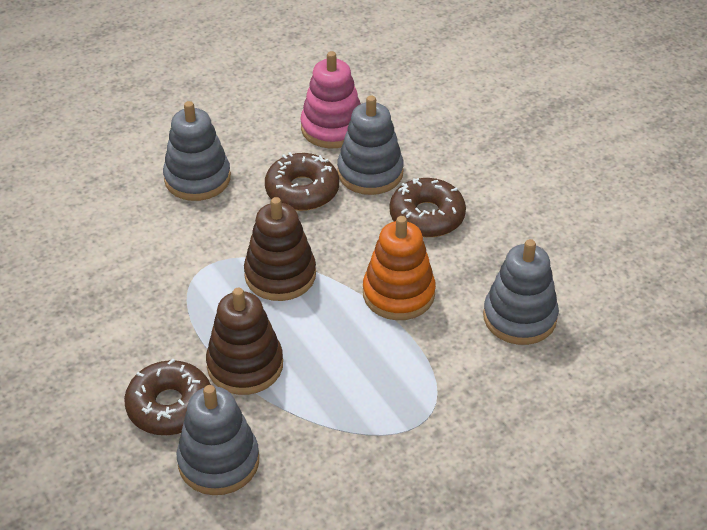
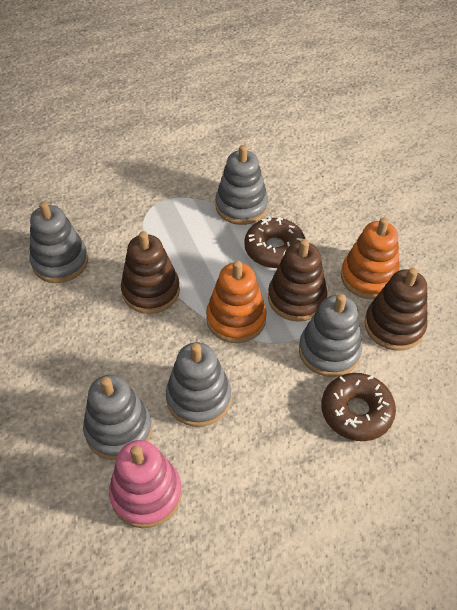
brown donut: [124,359,211,435] [265,152,339,211] [390,178,466,237] = 3 -> [244,216,306,268] [321,373,396,441] = 2
brown stacking toy: [206,288,283,395] [244,197,316,301] = 2 -> [121,231,180,314] [268,239,327,322] [364,268,427,351] = 3
grey stacking toy: [163,101,231,201] [177,385,259,495] [337,95,404,195] [483,239,559,345] = 4 -> [29,201,88,283] [83,375,152,460] [166,342,231,427] [215,145,268,225] [299,294,362,377] = 5
orange stacking toy: [363,216,436,320] = 1 -> [206,260,267,343] [341,217,400,299] = 2

